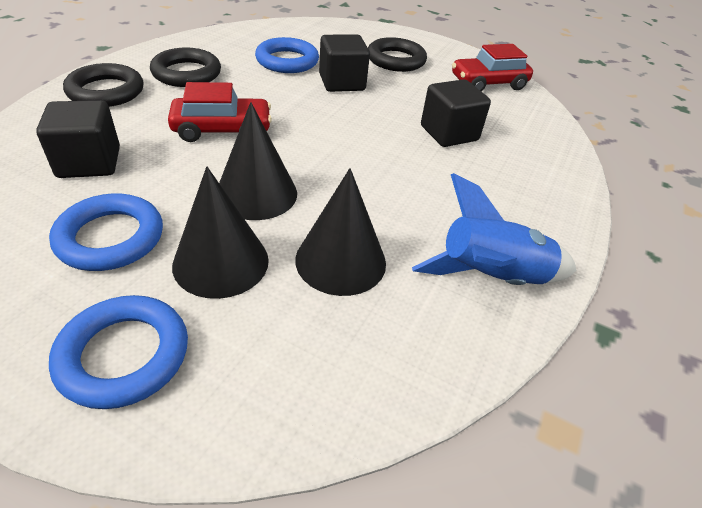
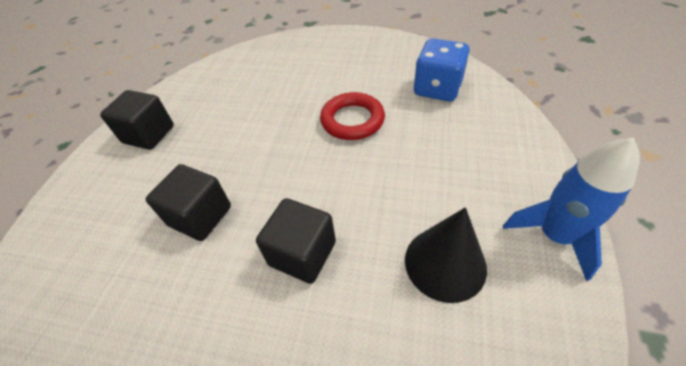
black cone: [172,166,269,299] [219,102,297,220] [295,168,386,296] = 3 -> [405,207,487,303] = 1
black ring: [63,63,144,107] [150,48,221,87] [368,37,427,72] = 3 -> none = 0
blue dice: none = 0 -> [414,38,470,102] = 1
blue ring: [49,193,163,271] [49,295,188,409] [255,37,319,73] = 3 -> none = 0
red car: [168,82,272,142] [452,44,533,91] = 2 -> none = 0
red ring: none = 0 -> [320,92,385,140] = 1

